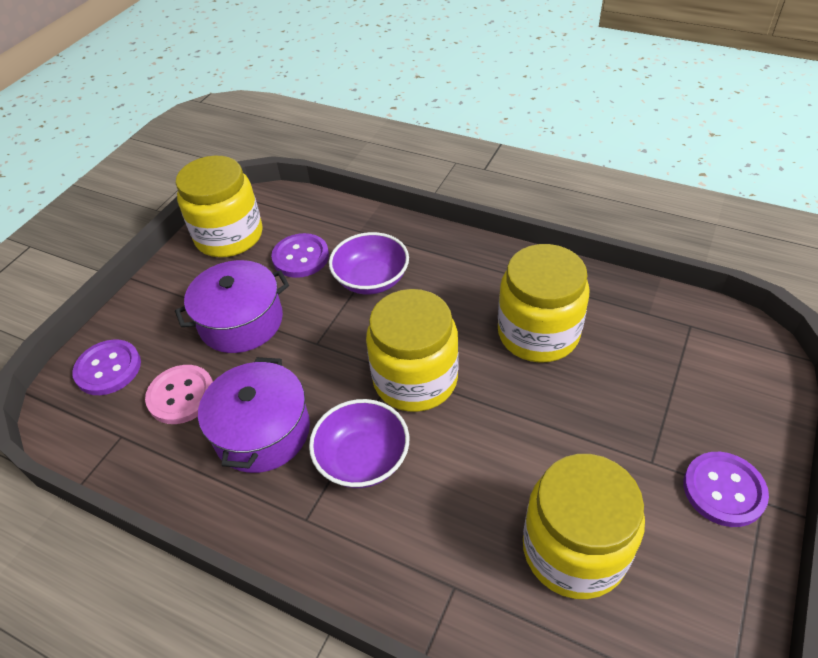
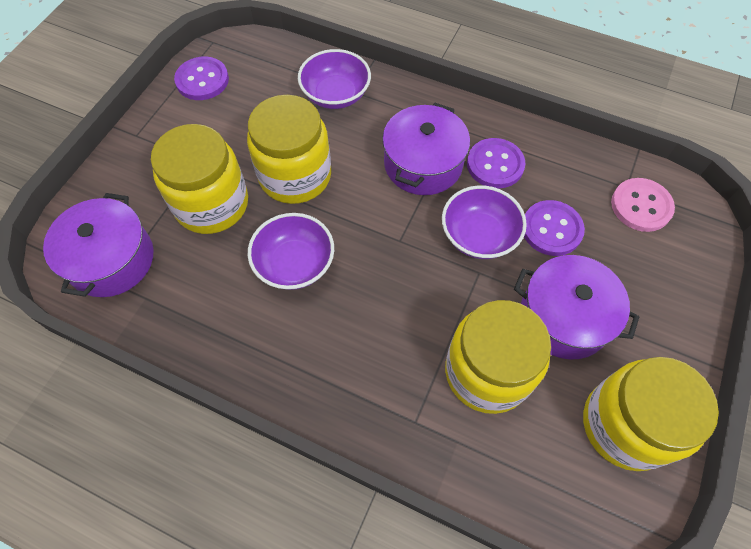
purple bowl: [309,399,409,488] [329,232,409,295] = 2 -> [248,213,334,290] [298,49,371,109] [442,186,527,259] = 3
purple pot: [175,260,289,353] [198,357,310,473] = 2 -> [43,193,154,297] [382,103,470,195] [514,255,639,359] = 3

